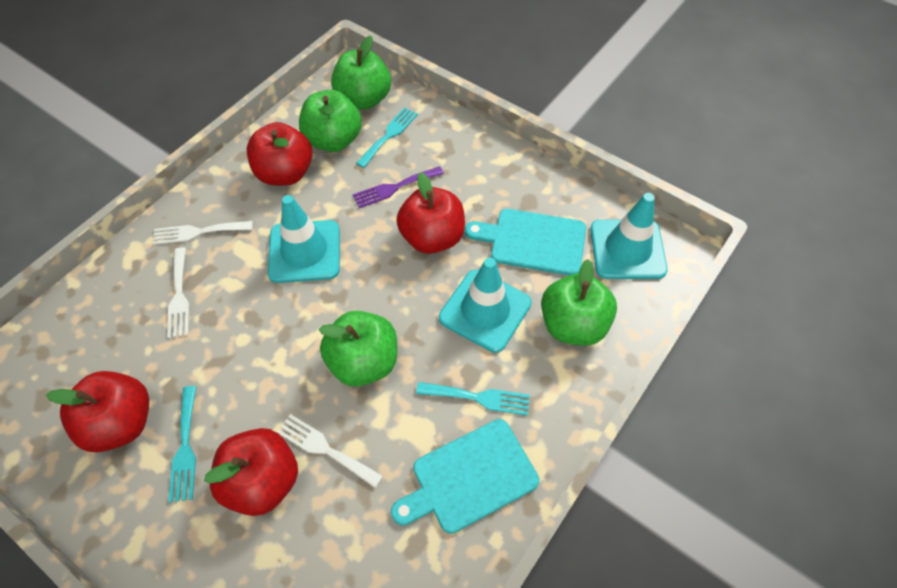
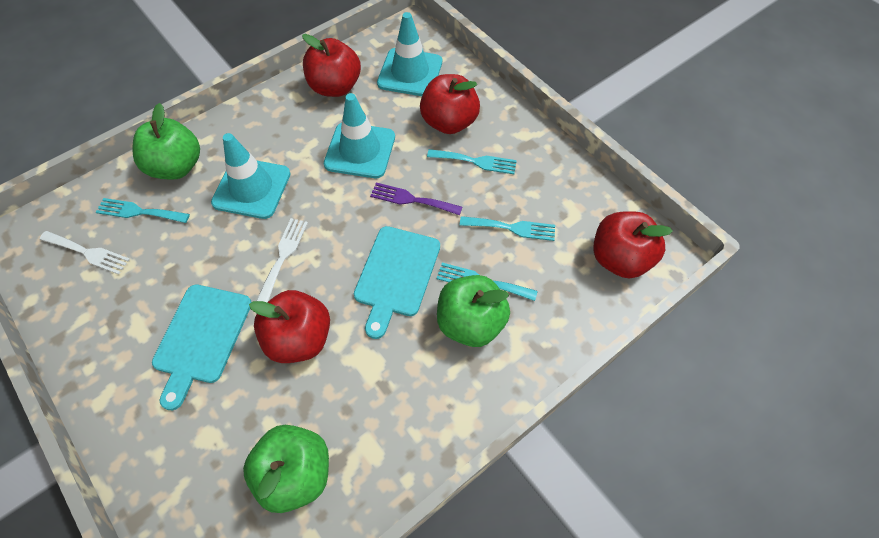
green apple: [299,90,362,152] [319,311,397,386] [331,36,391,110] [541,259,617,346] = 4 -> [133,103,200,180] [243,425,329,513] [437,275,510,347] = 3
turquoise fork: [168,386,196,502] [356,107,418,168] [416,382,530,416] = 3 -> [96,198,190,223] [427,149,517,174] [437,263,538,301] [460,216,555,241] = 4
white fork: [153,221,253,245] [167,247,189,338] [277,414,383,488] = 3 -> [39,231,130,274] [257,218,308,302] = 2

